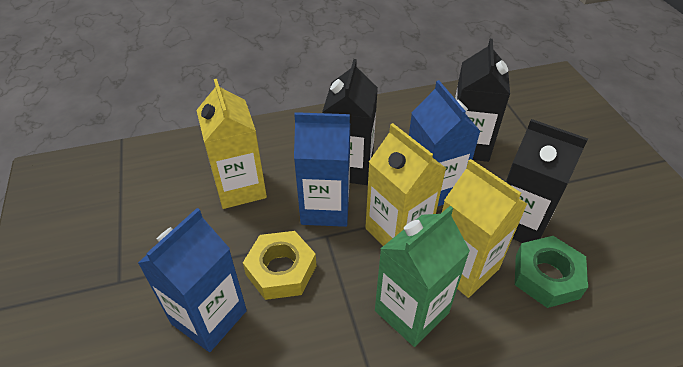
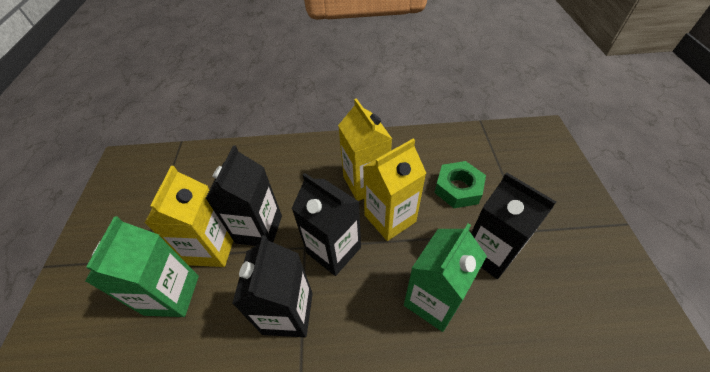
black carton: [322,59,378,185] [455,39,510,162] [506,119,588,243] = 3 -> [205,145,282,246] [232,235,313,337] [291,173,361,276] [471,172,556,279] = 4
blue carton: [138,208,247,352] [294,112,350,227] [409,80,481,207] = 3 -> none = 0
green carton: [375,206,470,347] = 1 -> [85,216,199,317] [404,224,487,332] = 2
yellow nut: [243,231,316,300] = 1 -> none = 0

